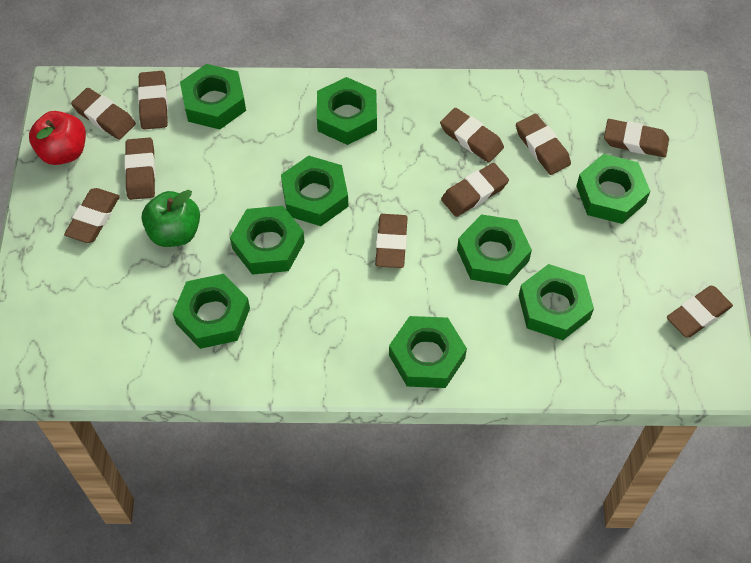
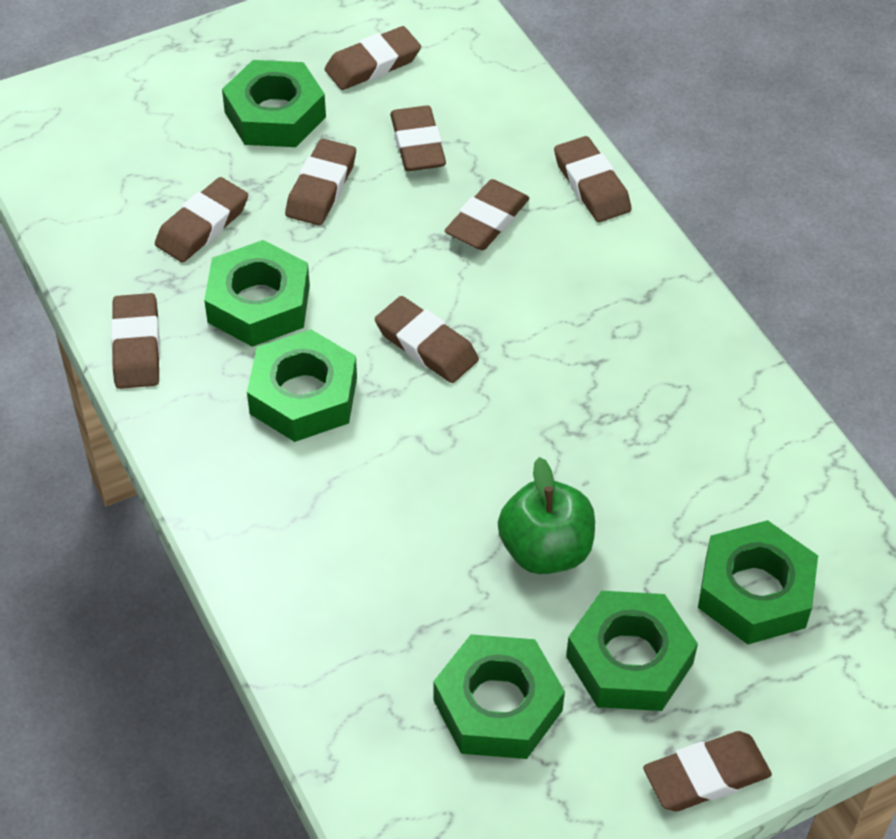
brown eraser: [64,188,120,243] [71,88,136,140] [125,137,156,200] [138,71,168,130] [375,214,408,268] [440,108,504,163] [441,163,509,217] [516,114,571,175] [604,119,669,158] [667,286,733,338] = 10 -> [111,293,160,389] [155,177,248,262] [285,139,356,226] [325,26,421,90] [375,296,479,383] [390,106,446,171] [444,179,530,250] [554,136,632,222] [643,731,772,812] = 9
green nut: [173,274,250,349] [180,64,246,129] [230,206,305,275] [281,156,348,226] [317,77,377,145] [389,316,467,388] [457,214,532,285] [519,264,594,340] [576,154,650,224] = 9 -> [204,240,310,347] [222,60,326,147] [247,329,357,442] [433,634,565,759] [566,591,698,711] [698,520,818,644] = 6
red apple: [29,111,86,165] = 1 -> none = 0

